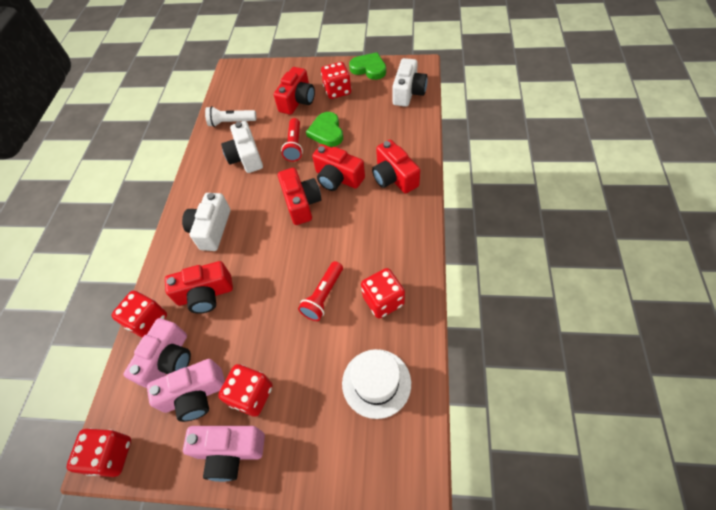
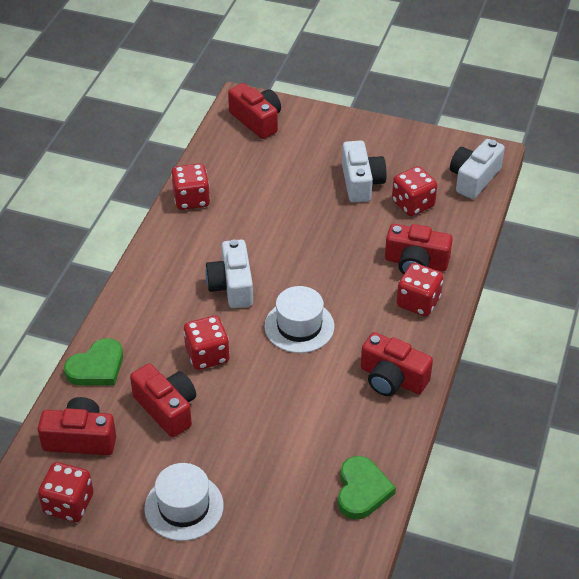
pink camera: [124,318,191,388] [147,359,225,422] [183,426,265,482] = 3 -> none = 0
red flashlight: [281,118,303,162] [298,261,343,321] = 2 -> none = 0
white flashlight: [205,106,257,127] = 1 -> none = 0
white hat: [342,349,411,419] = 1 -> [144,463,224,541] [264,286,335,353] = 2

